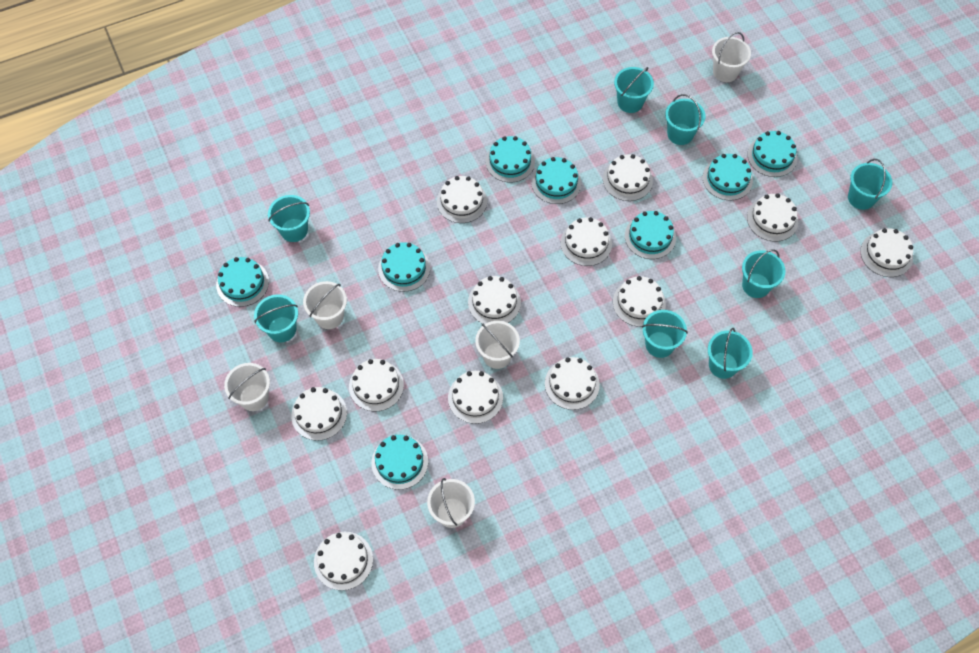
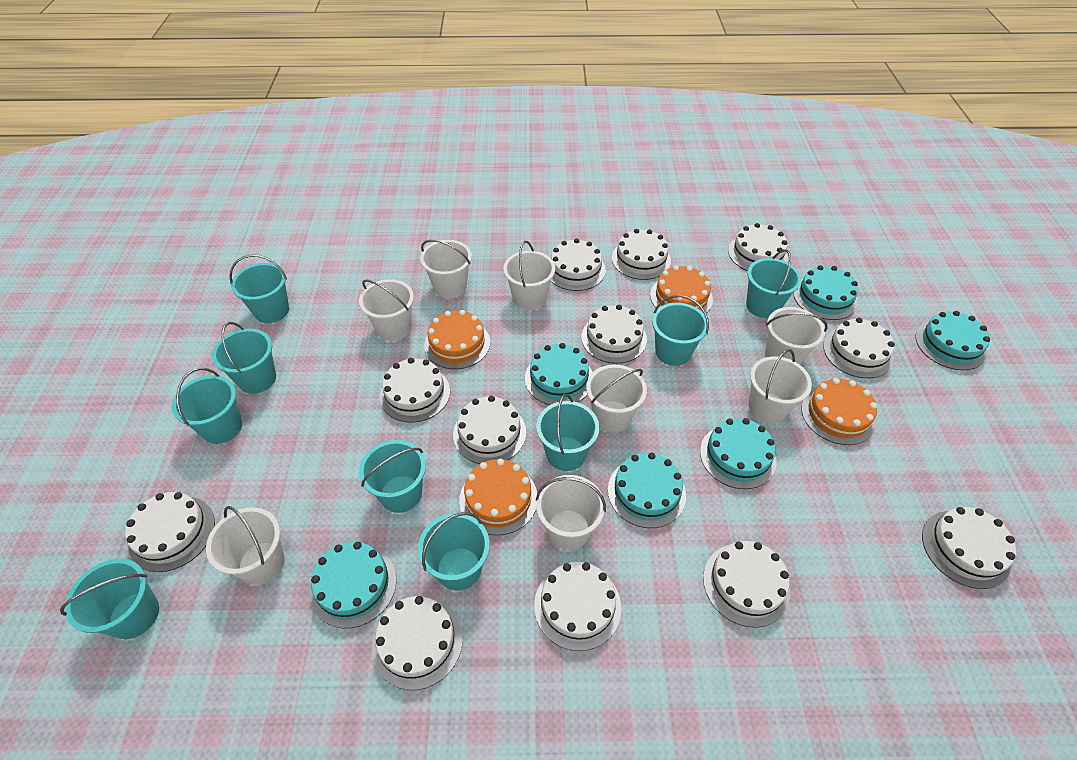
orange cake: none = 0 -> [424,310,490,369] [459,459,537,535] [650,265,713,313] [801,378,877,445] = 4
turquoise bucket: [254,294,298,342] [268,195,310,242] [614,67,654,113] [642,310,688,358] [665,94,706,145] [708,328,753,379] [742,249,786,298] [848,159,893,210] = 8 -> [60,559,159,639] [172,368,242,444] [212,322,276,394] [229,255,289,323] [359,440,426,513] [418,512,490,591] [536,394,599,471] [652,295,709,366] [746,249,801,318] = 9
turquoise cake: [216,257,269,307] [371,435,428,490] [378,242,430,292] [486,136,535,183] [531,157,581,204] [625,211,676,259] [703,154,753,200] [748,131,797,177] = 8 -> [310,542,397,628] [525,343,593,405] [608,452,686,528] [700,418,777,489] [793,265,858,320] [916,311,990,370] = 6
white bucket: [224,363,270,411] [303,281,347,329] [427,478,475,528] [475,321,520,369] [712,32,751,82] = 5 -> [206,506,285,585] [359,279,414,341] [420,240,472,299] [503,241,555,310] [536,475,606,550] [586,365,647,432] [749,349,812,423] [765,307,828,364] = 8

